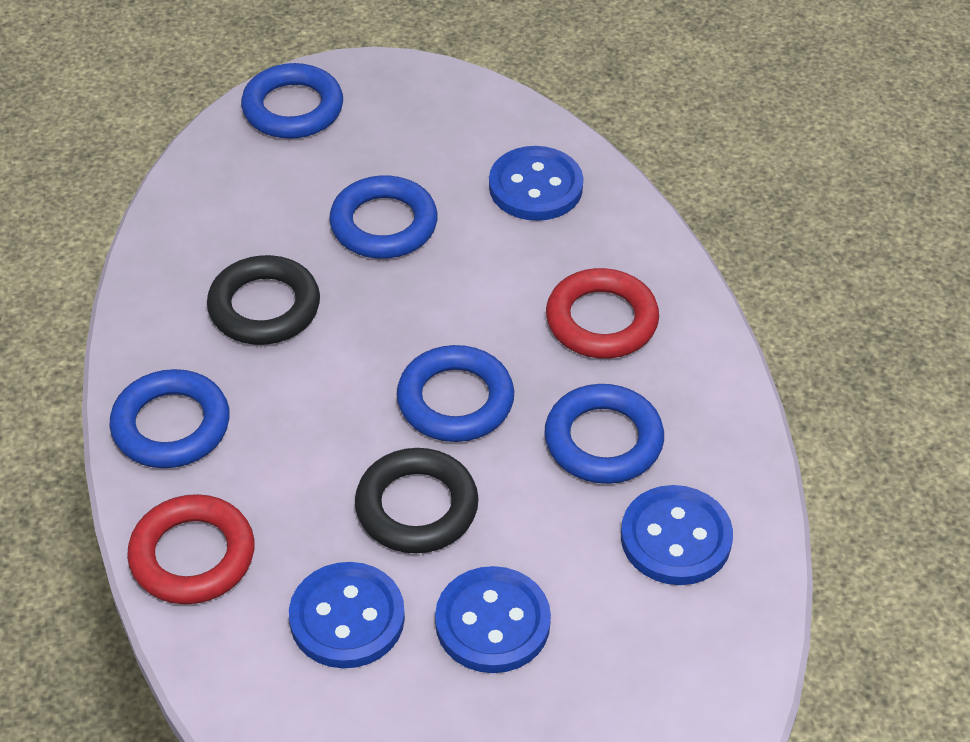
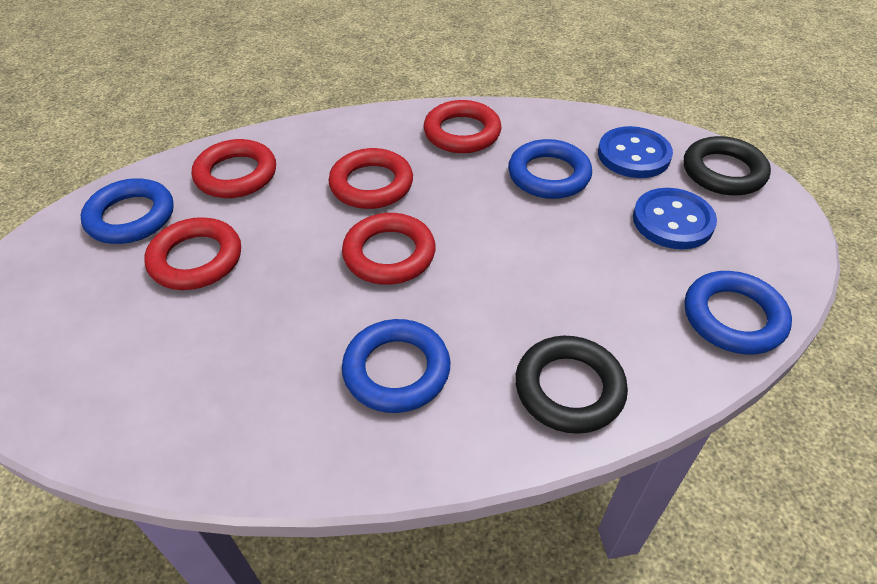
blue button: [289,562,405,668] [435,566,551,673] [489,146,584,221] [621,485,733,585] = 4 -> [598,126,673,178] [633,188,717,249] = 2
blue ring: [110,369,230,468] [241,63,343,139] [329,175,438,259] [397,345,514,442] [544,384,664,484] = 5 -> [81,178,174,244] [342,319,450,413] [508,139,592,199] [685,271,792,355] = 4
red ring: [127,494,254,604] [546,268,659,359] = 2 -> [144,217,241,290] [192,139,276,198] [328,148,413,209] [342,213,435,285] [424,100,501,153] = 5

